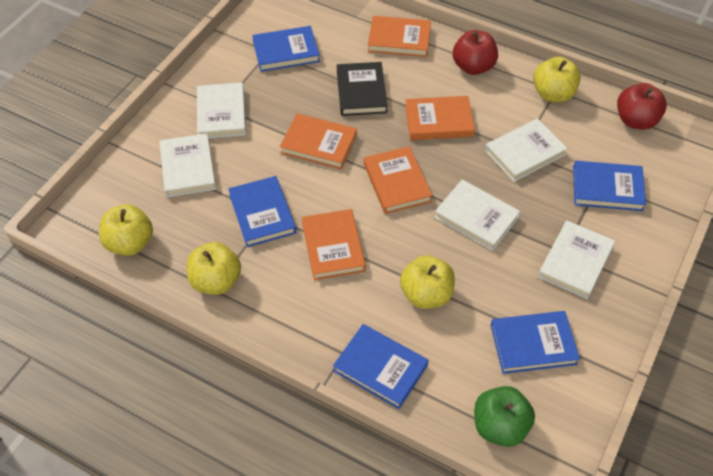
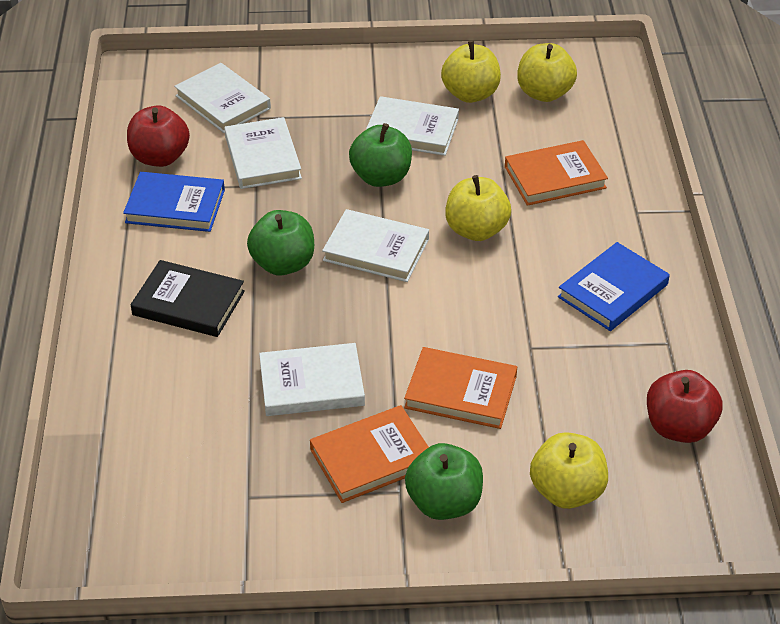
blue book: [228,176,296,247] [252,26,320,72] [333,324,429,409] [490,311,580,374] [573,161,646,211] = 5 -> [123,172,225,232] [558,242,670,331] = 2
green apple: [474,386,535,447] = 1 -> [247,210,314,276] [349,123,412,187] [405,443,483,520] = 3
orange book: [280,113,357,170] [302,209,366,280] [364,146,433,214] [368,16,431,57] [405,96,475,140] = 5 -> [310,405,429,503] [404,347,517,429] [505,140,608,206] = 3

